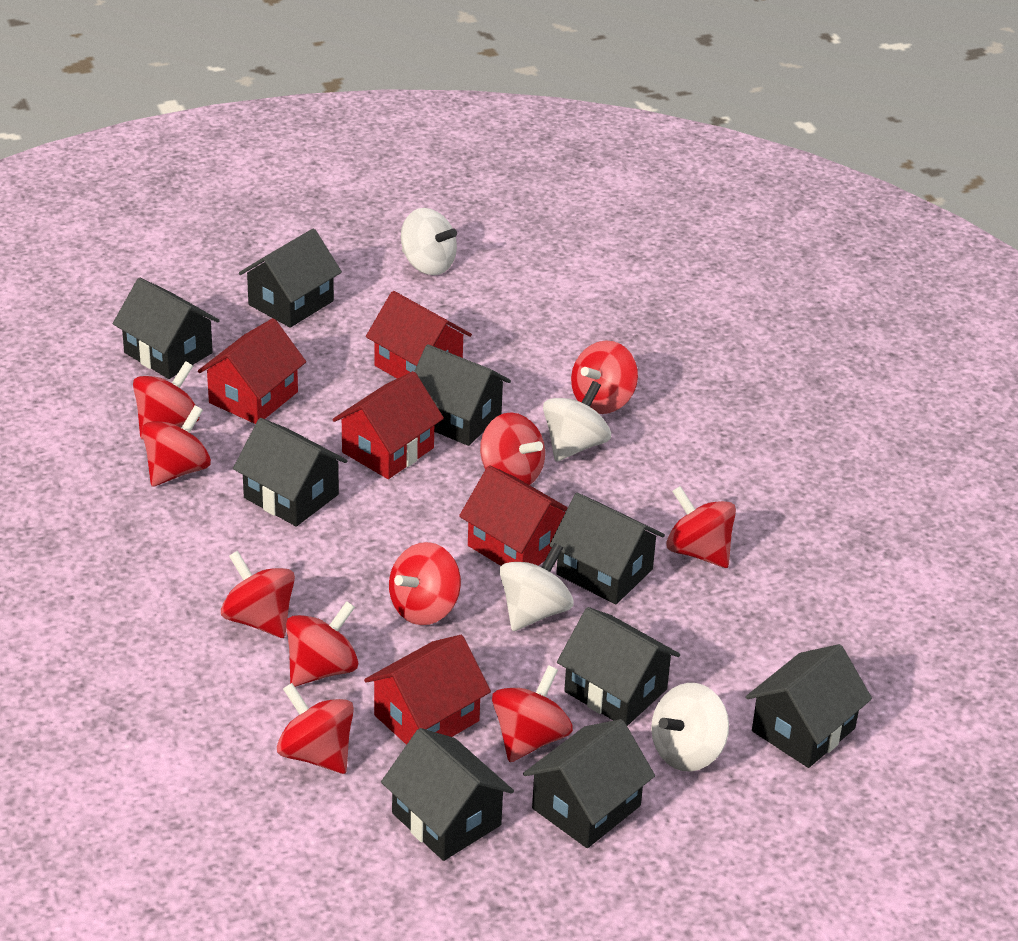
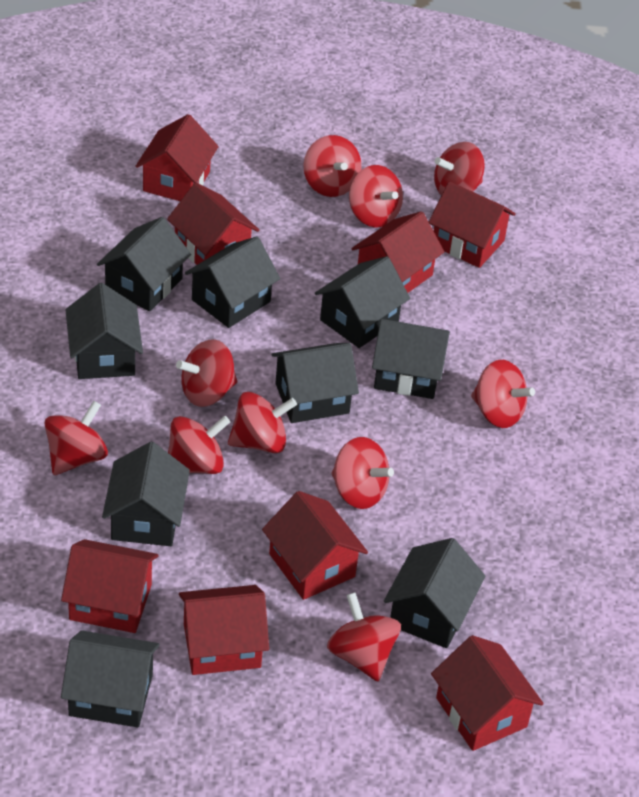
red house: [198,318,306,424] [332,371,444,479] [364,635,491,745] [366,291,472,379] [459,465,568,566] = 5 -> [61,539,159,633] [135,114,219,201] [167,183,259,265] [179,585,269,675] [262,491,368,600] [352,211,444,293] [429,181,516,268] [431,635,544,751] = 8
white spinning top: [401,208,457,275] [500,543,574,631] [543,381,611,462] [651,683,729,772] = 4 -> none = 0

